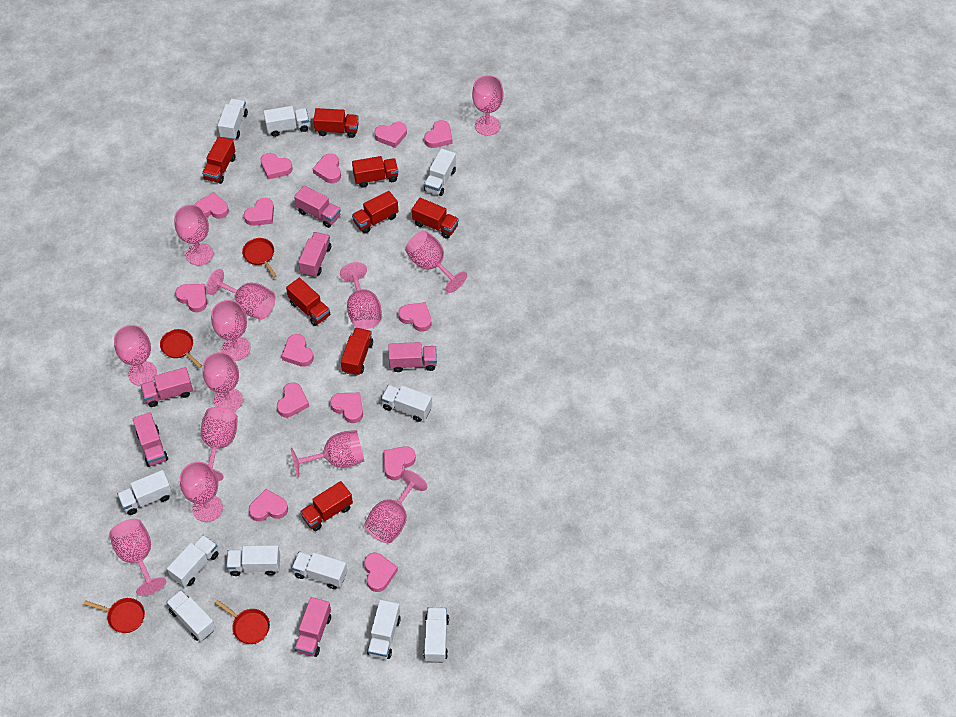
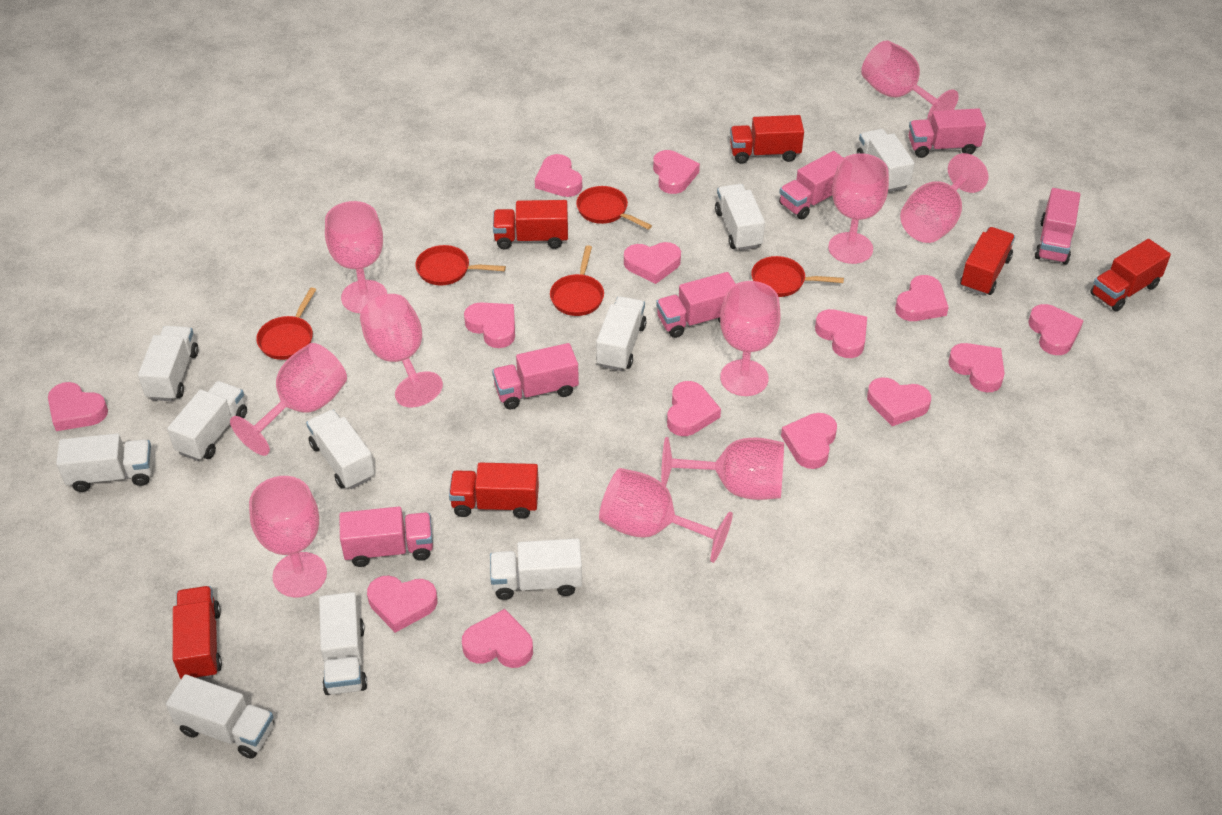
pink goblet: [109,519,167,596] [114,325,157,386] [174,205,213,265] [180,462,223,522] [201,407,238,481] [203,352,243,412] [206,269,275,320] [211,300,250,361] [291,430,364,477] [340,262,382,329] [364,470,428,543] [405,231,467,293] [472,75,504,136] = 13 -> [230,343,347,456] [249,476,327,597] [325,201,387,313] [360,294,443,407] [599,468,733,563] [661,437,784,500] [720,281,781,396] [828,153,889,264] [861,40,959,123] [900,153,988,243] = 10
red pan: [83,598,145,633] [160,329,202,368] [215,600,270,644] [242,238,277,278] = 4 -> [256,287,316,360] [415,245,506,285] [550,245,604,316] [576,186,652,230] [751,256,844,297] = 5
red truck: [202,136,235,184] [286,278,330,326] [300,481,353,531] [313,108,359,138] [341,328,373,376] [352,156,398,187] [352,191,399,234] [412,198,459,239] = 8 -> [173,586,222,679] [449,463,539,519] [493,200,568,249] [730,115,804,164] [960,227,1015,295] [1090,239,1171,312] = 6
white truck: [117,470,172,515] [166,590,216,641] [167,535,219,587] [218,99,248,140] [226,545,280,576] [263,106,309,137] [292,551,347,589] [367,600,401,659] [381,385,432,422] [423,607,449,663] [424,148,456,196] = 11 -> [56,434,153,492] [138,326,198,401] [166,674,274,759] [167,381,247,461] [306,410,375,489] [319,592,367,695] [490,538,582,600] [596,296,647,371] [715,184,765,251] [857,129,915,192] = 10

